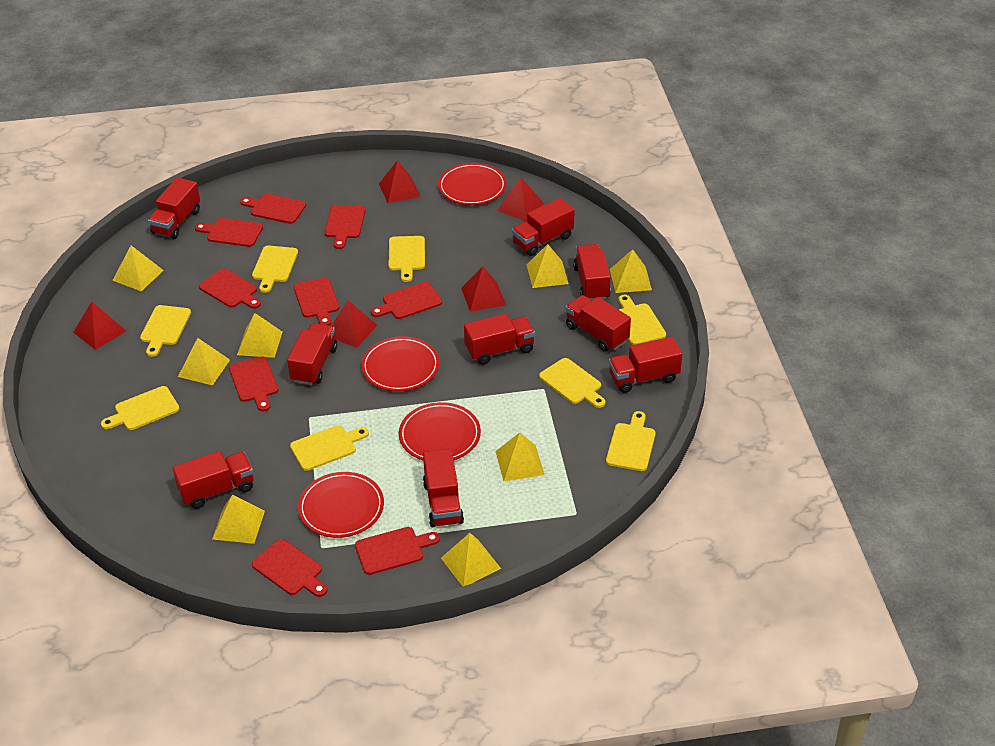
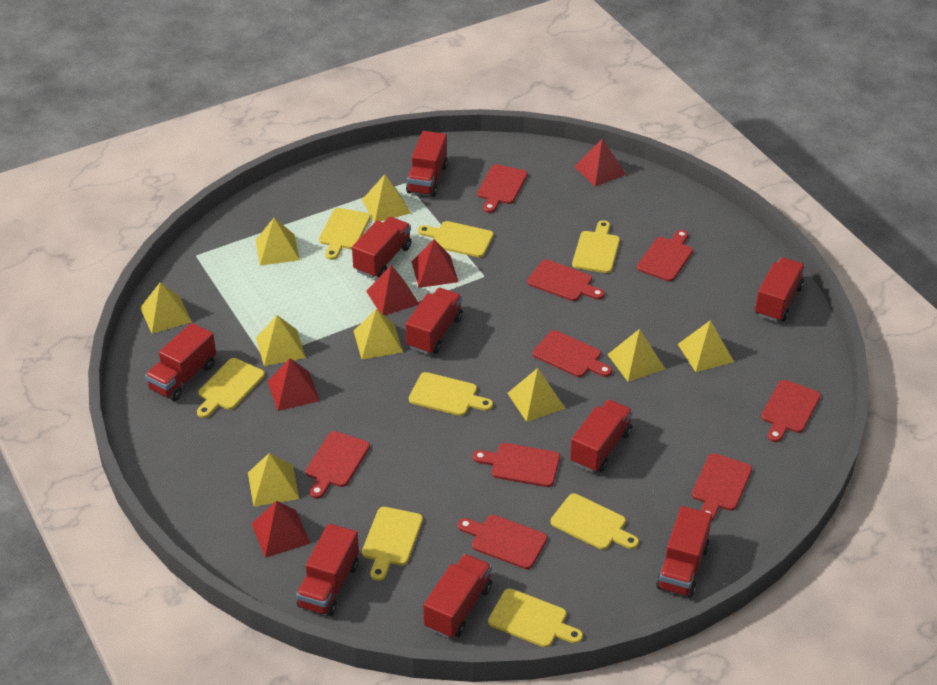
red plate: [298,472,384,538] [361,336,440,391] [399,402,481,460] [438,163,507,205] = 4 -> none = 0
yellow pyramid: [112,246,164,291] [178,338,230,386] [212,494,265,544] [237,313,282,358] [441,533,501,586] [495,432,545,481] [527,244,569,288] [610,249,652,293] = 8 -> [140,282,192,334] [248,453,299,507] [256,218,300,266] [256,315,306,366] [354,309,403,359] [362,174,411,222] [508,368,566,422] [607,329,665,382] [678,320,734,372] = 9

